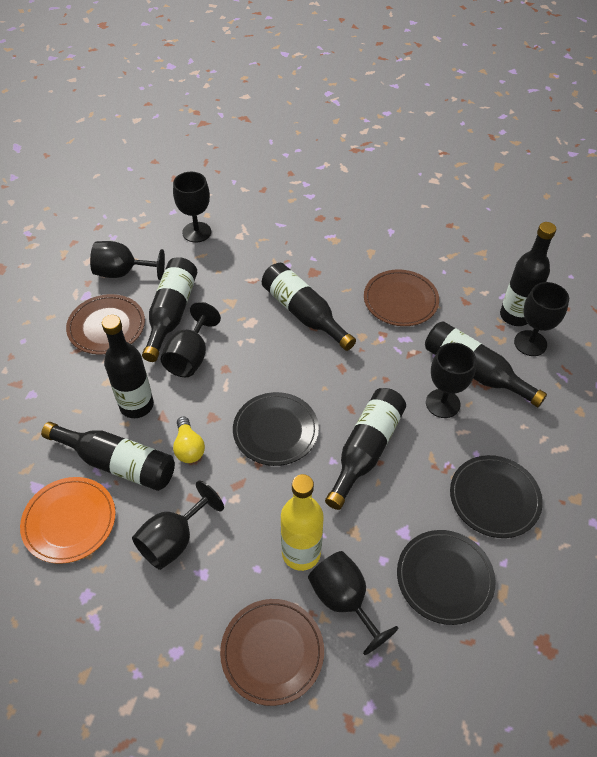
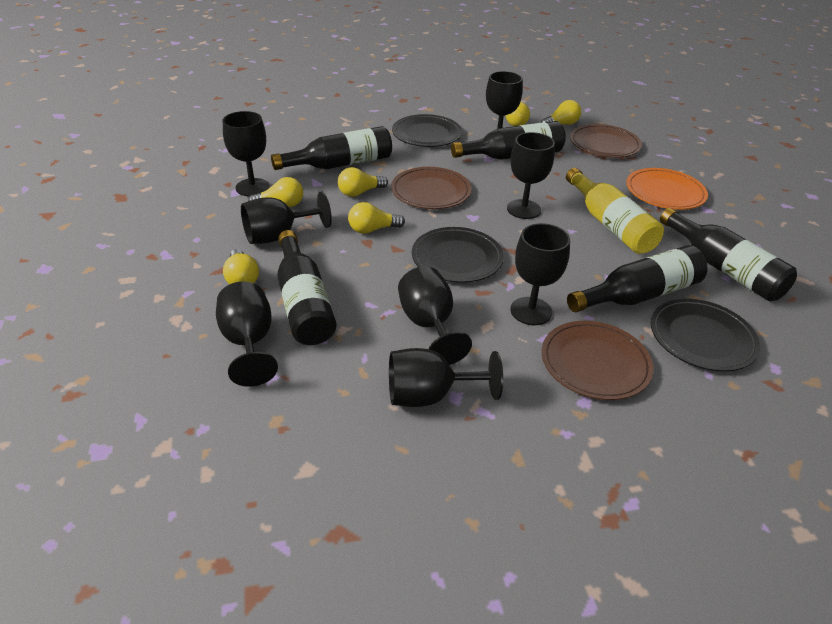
black bottle: [41,422,175,491] [102,315,154,418] [142,257,197,362] [262,263,356,351] [325,388,406,510] [425,321,547,407] [500,222,556,326] = 7 -> [271,126,392,170] [277,230,337,345] [451,121,566,160] [567,245,707,312] [660,208,797,301] = 5
black goblet: [90,241,165,280] [132,481,224,570] [160,302,221,377] [173,172,211,243] [308,551,398,655] [426,343,476,418] [514,282,569,356] = 7 -> [216,282,278,387] [223,111,270,196] [241,191,332,244] [389,348,503,407] [398,266,472,365] [484,71,523,137] [507,132,555,219] [510,223,570,325] = 8
yellow light bulb: [173,417,205,463] = 1 -> [223,249,259,284] [248,177,303,207] [338,167,388,197] [348,202,405,234] [506,102,530,126] [541,100,581,125] = 6

